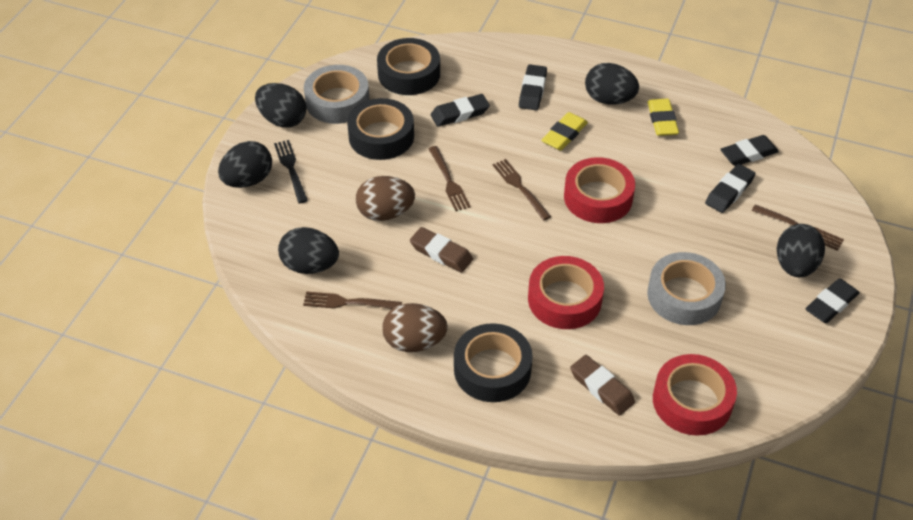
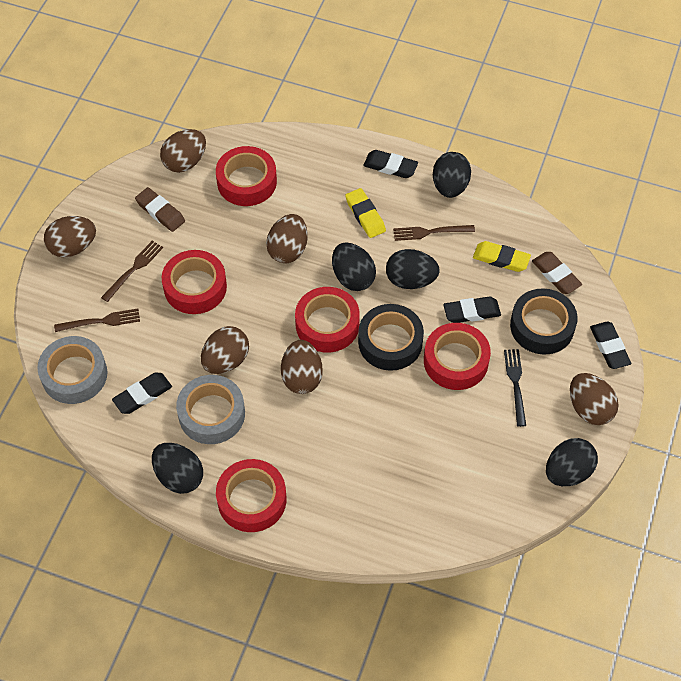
black eraser: [431,94,490,127] [519,65,547,110] [705,164,755,213] [720,135,779,166] [805,278,860,323] = 5 -> [112,372,172,414] [363,150,418,178] [443,296,501,323] [590,322,632,369] = 4
black tape: [347,98,414,160] [377,38,440,95] [454,323,533,402] = 3 -> [358,304,424,371] [510,288,578,355] = 2
brown egg: [356,176,415,221] [382,303,448,352] = 2 -> [44,216,96,257] [160,129,206,173] [201,326,249,374] [266,214,308,263] [281,340,323,394] [570,373,619,425] = 6
brown fork: [303,291,402,309] [428,146,471,211] [493,159,551,220] [752,204,844,251] = 4 -> [54,309,140,332] [101,241,163,302] [393,225,475,241] = 3
red tape: [528,256,604,329] [564,157,635,223] [653,354,737,436] = 3 -> [162,250,227,314] [216,146,277,206] [216,459,287,532] [295,287,360,352] [424,323,491,390] = 5

